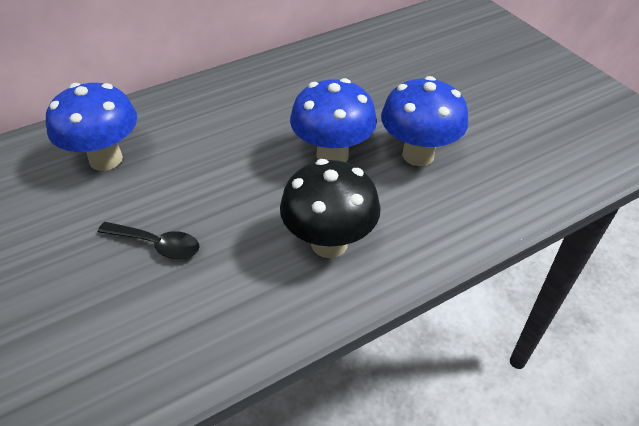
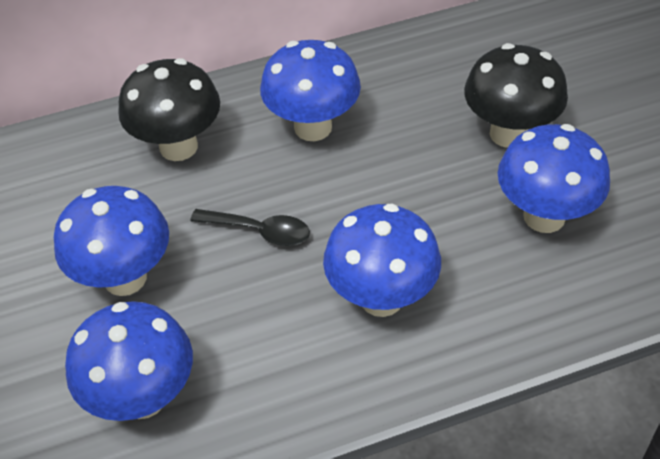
black mushroom: [280,159,381,258] = 1 -> [118,58,220,161] [464,43,568,148] = 2
blue mushroom: [46,83,137,171] [290,78,377,162] [381,76,468,166] = 3 -> [54,186,169,296] [65,301,193,421] [260,40,361,141] [323,203,441,317] [498,124,610,233] = 5

